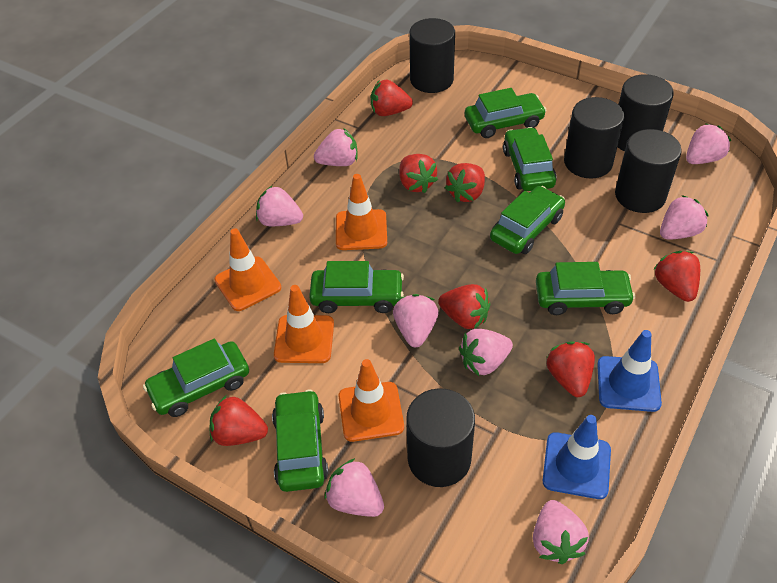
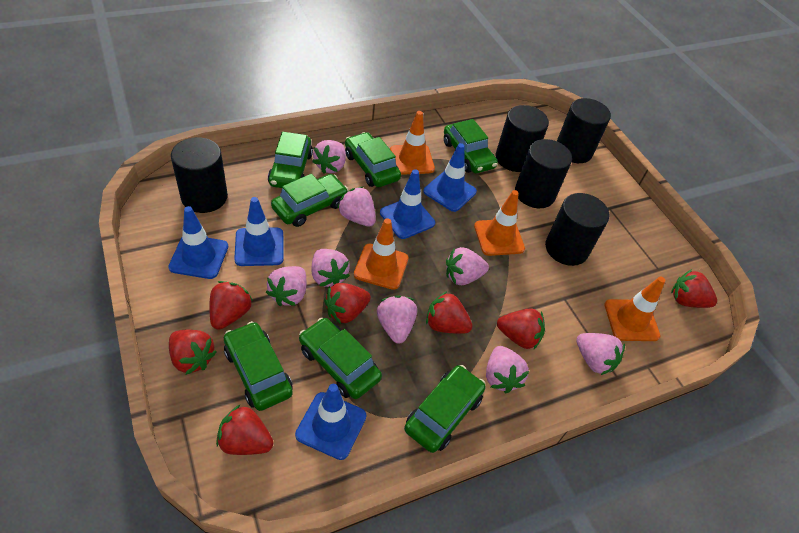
blue traffic cone: [543,415,611,499] [597,330,662,412] = 2 -> [168,206,228,279] [234,197,284,266] [295,384,367,460] [380,169,435,239] [423,143,477,212] = 5

